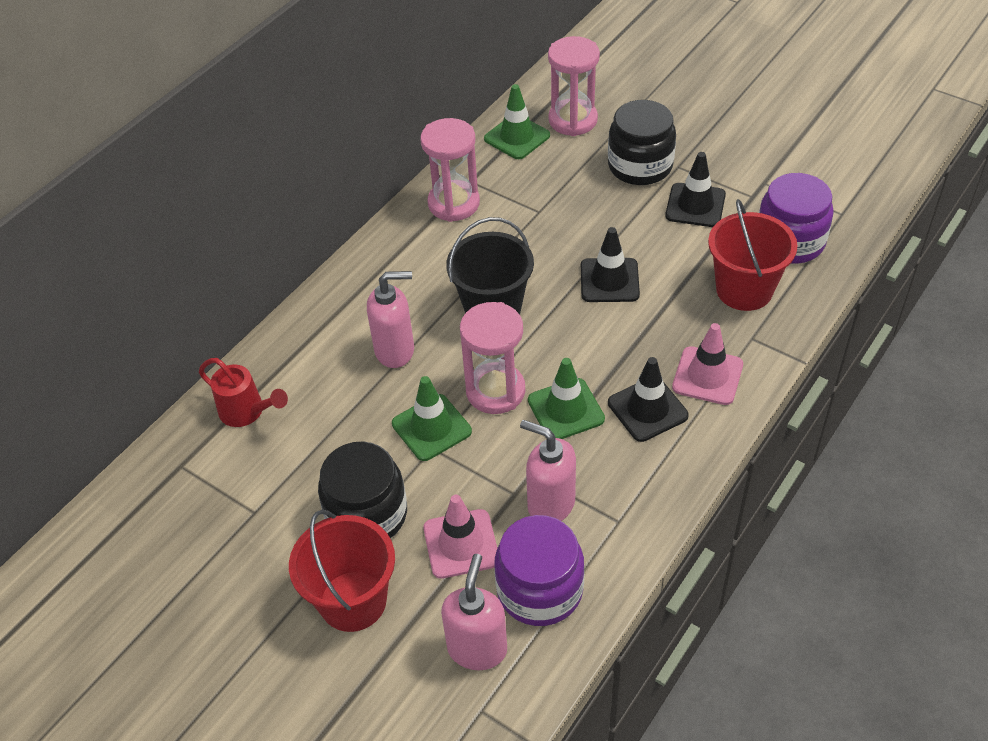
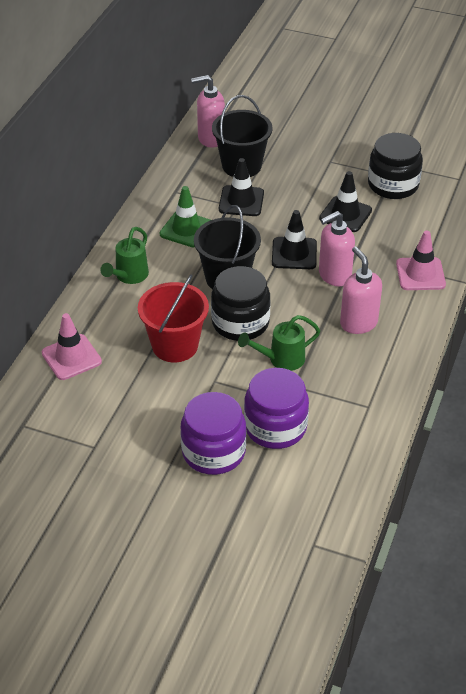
black bucket: [446,217,534,315] = 1 -> [194,205,261,289] [212,95,273,177] = 2
green traffic cone: [392,376,472,461] [484,84,550,159] [528,358,605,439] = 3 -> [159,186,210,247] = 1
green watering can: none = 0 -> [100,227,149,284] [238,315,320,371] = 2
pink hourglass: [420,118,480,222] [460,302,525,414] [548,36,600,136] = 3 -> none = 0
red bucket: [289,509,395,632] [708,199,798,311] = 2 -> [138,274,209,363] = 1
red watering can: [199,358,288,427] = 1 -> none = 0

